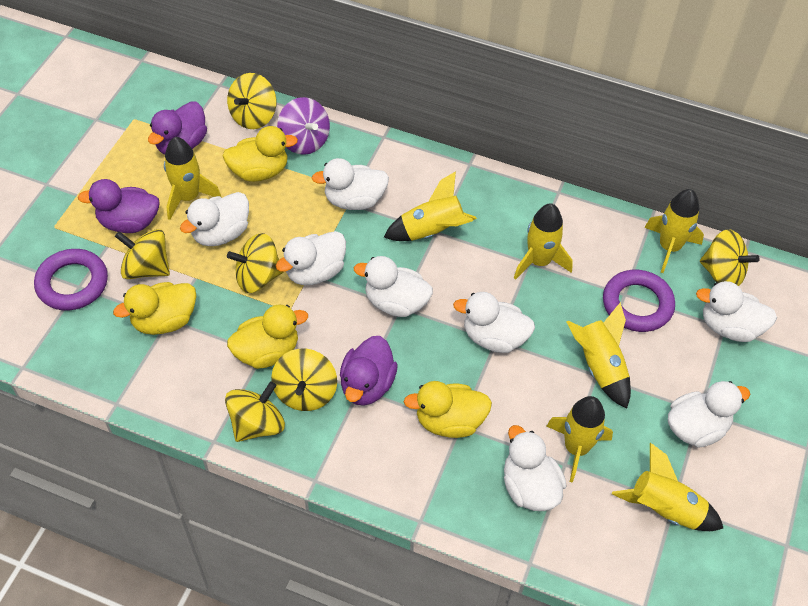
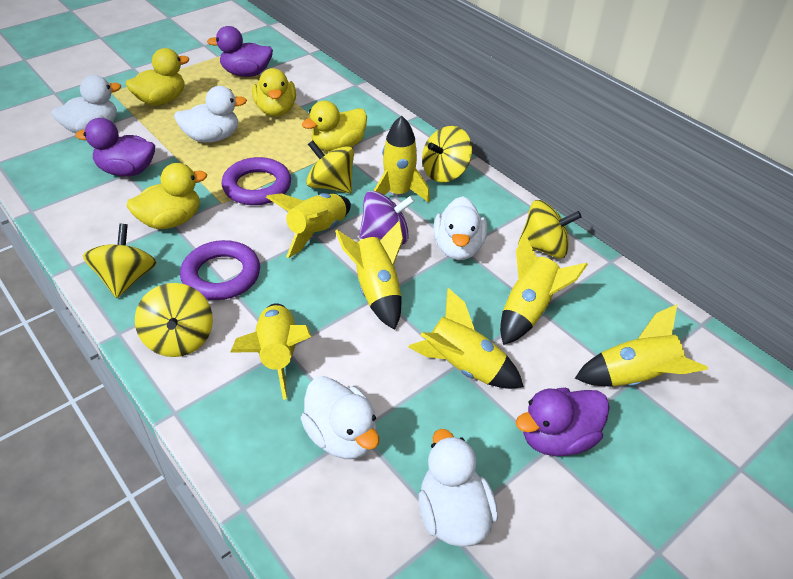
white duck: [180,192,249,246] [276,231,346,285] [311,158,389,210] [354,256,433,317] [453,292,535,353] [504,425,566,511] [668,381,750,448] [696,281,777,342] = 8 -> [51,75,121,133] [174,86,247,143] [301,376,379,459] [419,429,498,547] [433,196,487,260] = 5
yellow spinning top: [115,229,170,279] [225,381,285,442] [227,73,277,129] [227,233,283,293] [271,349,337,411] [700,229,760,286] = 6 -> [83,224,156,298] [135,283,213,357] [306,140,354,193] [422,126,472,182] [518,200,582,258] = 5

